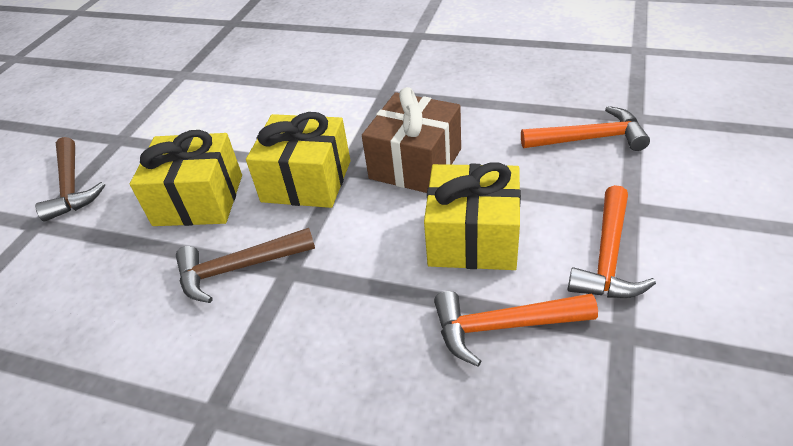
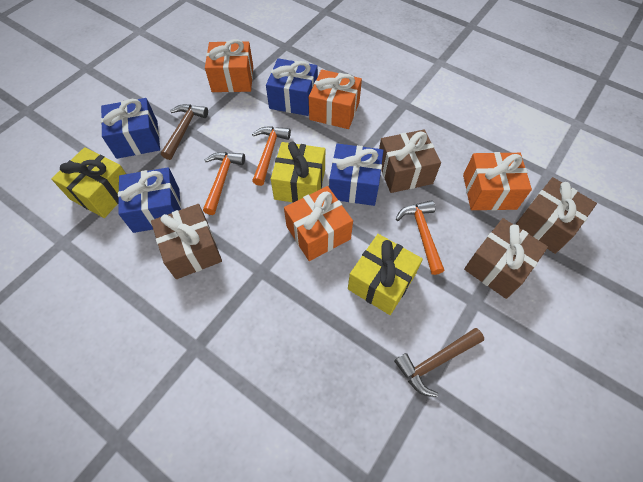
blue gift: none = 0 -> [101,98,160,159] [118,167,181,233] [266,58,318,116] [329,143,384,206] = 4
brown gift: [362,87,461,193] = 1 -> [151,204,222,279] [379,129,441,193] [464,218,548,299] [515,177,597,254] = 4
orange gift: none = 0 -> [205,39,253,92] [284,186,353,261] [309,69,362,129] [463,152,532,210] = 4

